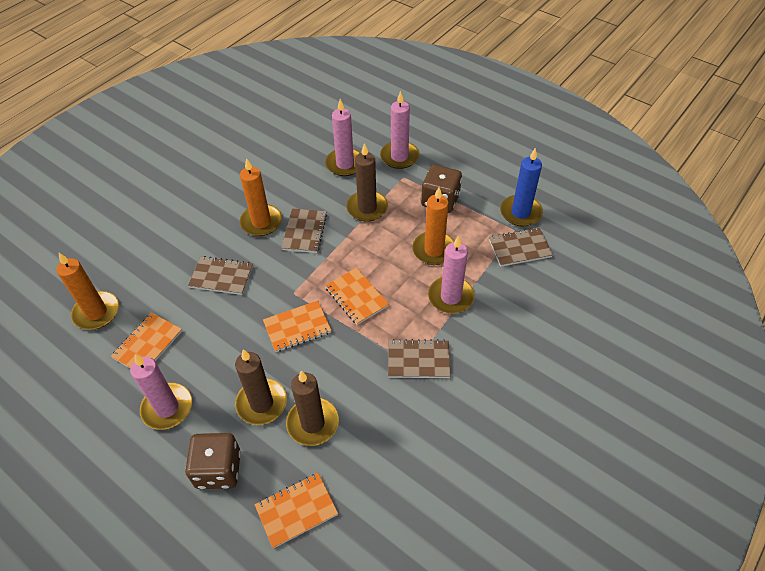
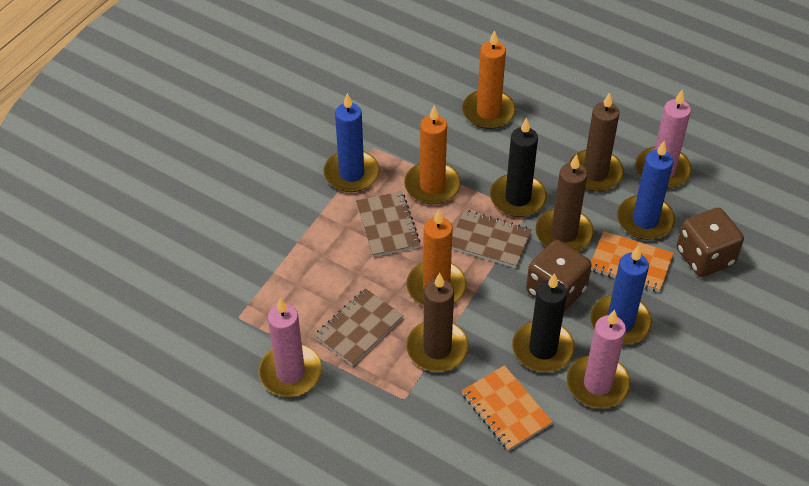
black candle: none = 0 -> [490,118,547,217] [512,273,575,372] = 2
blue candle: [500,148,543,226] = 1 -> [324,93,380,192] [590,245,652,345] [617,141,675,240] = 3
brown notebook: [188,256,253,295] [281,208,327,253] [388,339,451,378] [489,227,553,267] = 4 -> [314,288,403,366] [356,191,420,257] [452,210,532,268] = 3
orange notebook: [111,313,182,368] [255,473,338,549] [263,300,332,352] [325,268,389,325] = 4 -> [462,365,553,451] [591,231,674,292] = 2
pink candle: [130,354,192,430] [325,99,360,176] [380,91,419,169] [428,236,475,314] = 4 -> [259,298,322,397] [567,310,631,409] [636,89,692,189] = 3

